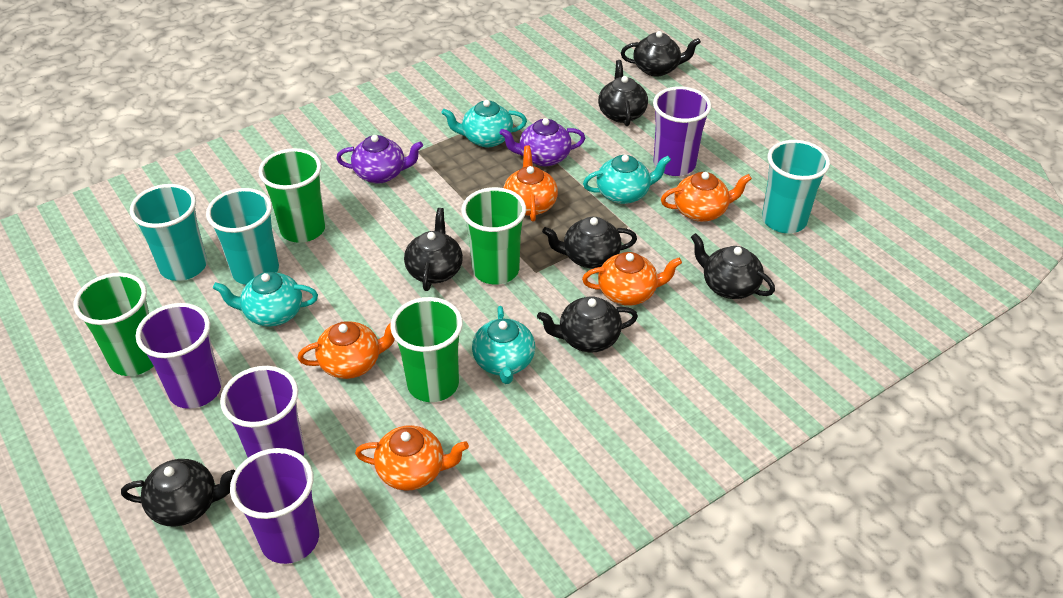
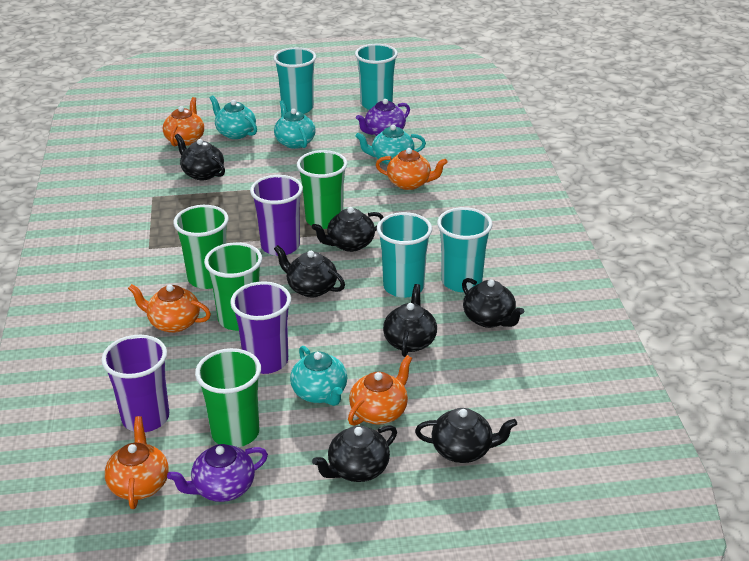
purple cup: [136,303,222,409] [220,366,305,458] [230,448,319,564] [653,86,712,176] = 4 -> [101,335,169,432] [230,281,291,374] [250,175,303,256] = 3
turquoise cup: [130,184,207,281] [206,188,279,285] [762,140,830,233] = 3 -> [273,47,316,114] [355,44,398,110] [377,212,432,298] [437,207,492,292] = 4

